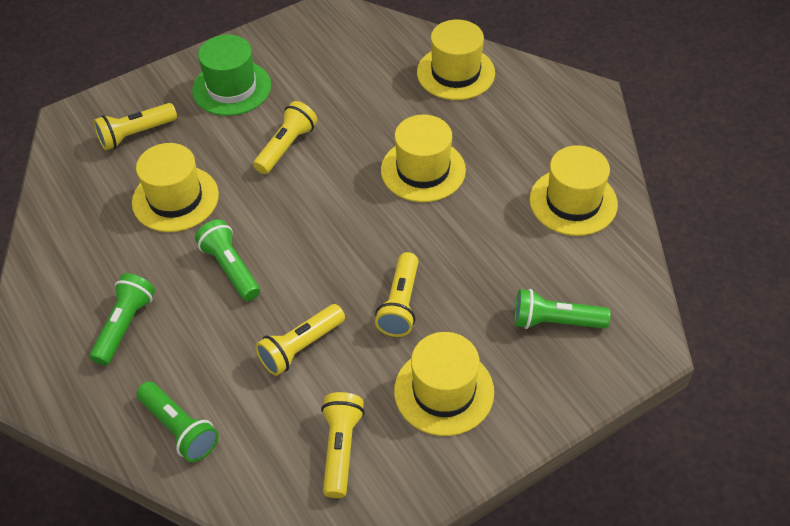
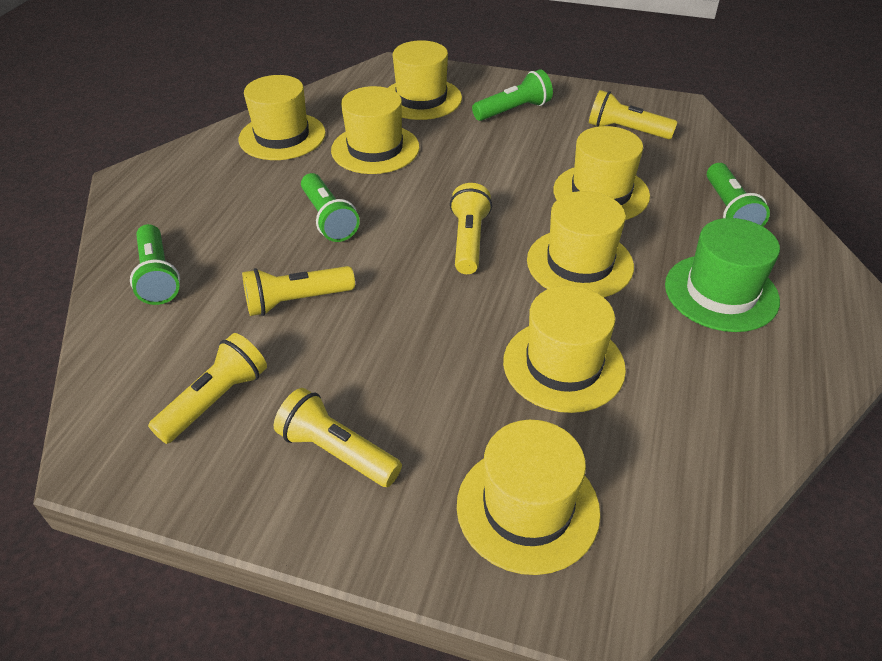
yellow hat: [132,143,219,232] [381,115,466,202] [394,332,494,436] [417,20,495,100] [530,145,618,236] = 5 -> [239,75,326,160] [331,86,420,174] [388,40,462,120] [457,420,600,575] [503,285,626,413] [527,191,634,297] [553,126,650,220] = 7

